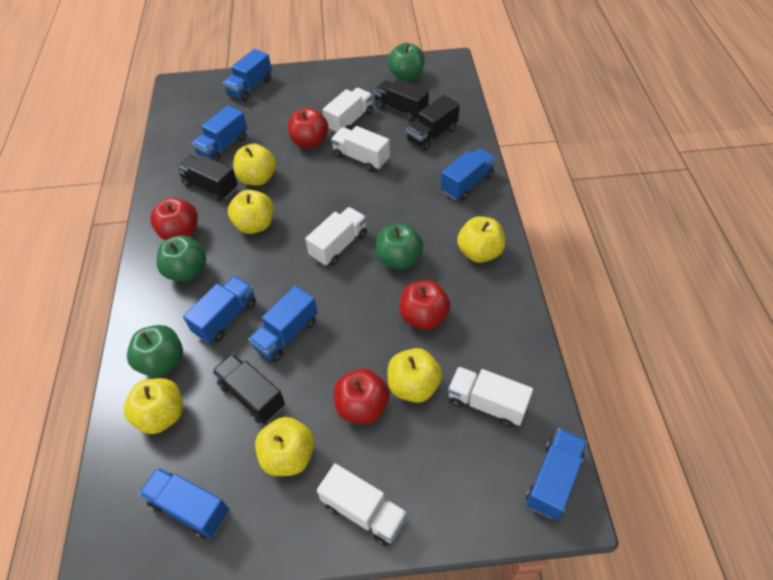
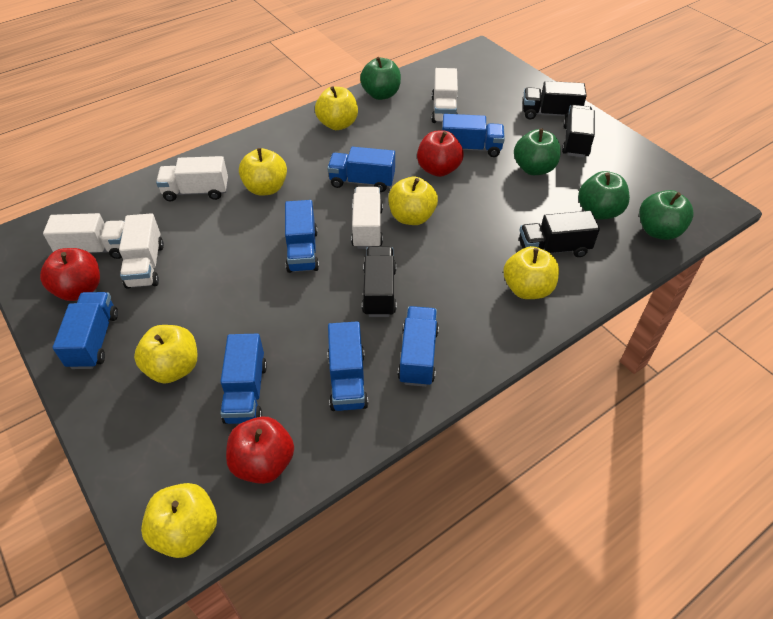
red apple: [150,198,198,240] [288,108,328,148] [334,368,390,424] [399,280,451,330] = 4 -> [40,248,100,301] [226,417,294,484] [417,130,463,177] = 3

